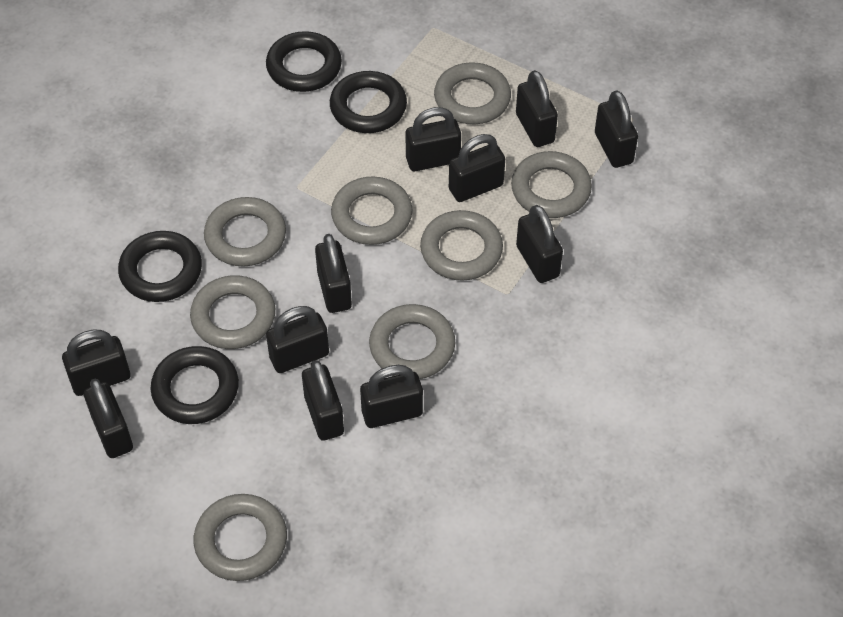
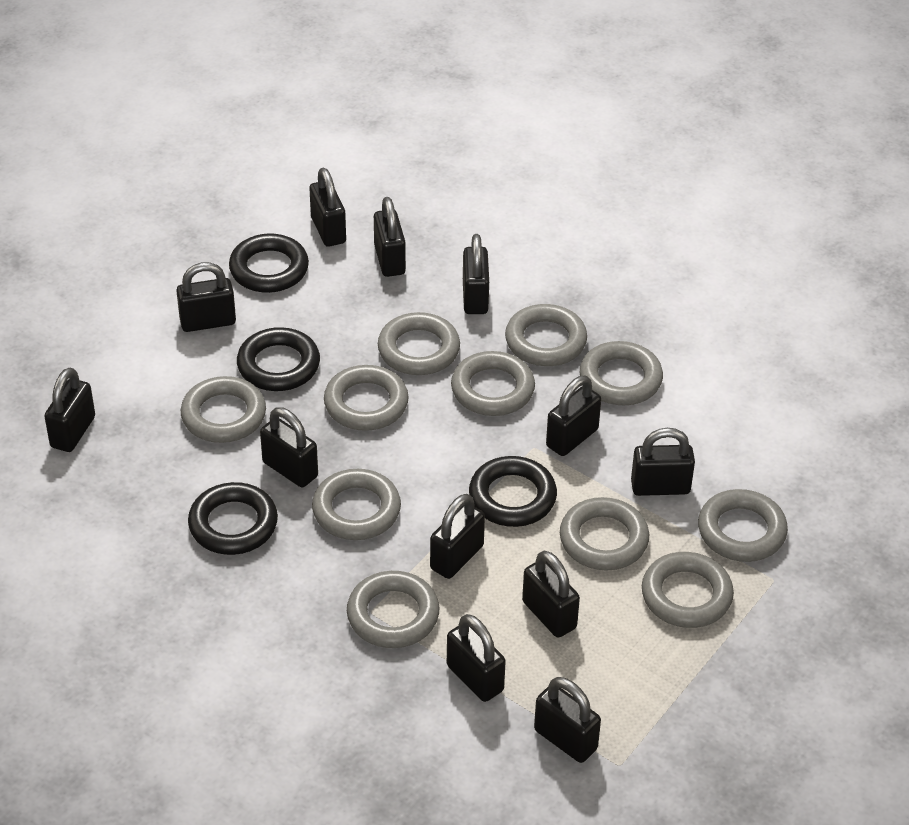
black padlock: [62,329,131,396] [84,379,133,458] [266,306,329,373] [302,360,344,441] [315,234,352,313] [360,365,423,428] [406,107,461,171] [449,134,505,202] [516,70,558,147] [516,205,563,283] [595,90,638,168] = 11 -> [44,368,95,452] [176,262,236,332] [260,407,318,487] [309,168,346,247] [374,197,406,277] [430,494,485,579] [447,614,506,702] [463,234,489,314] [522,551,580,638] [534,677,601,763] [546,376,601,456] [631,428,695,496] = 12
grey ring: [190,275,275,349] [194,494,287,581] [204,197,286,266] [331,176,413,245] [369,304,455,379] [420,210,503,281] [434,62,511,124] [511,151,592,218] = 8 -> [181,376,266,443] [312,469,401,540] [324,365,409,431] [347,571,439,648] [378,312,460,375] [451,351,535,416] [505,304,587,366] [560,497,649,570] [580,341,663,405] [642,552,734,628] [698,489,788,562] = 11

